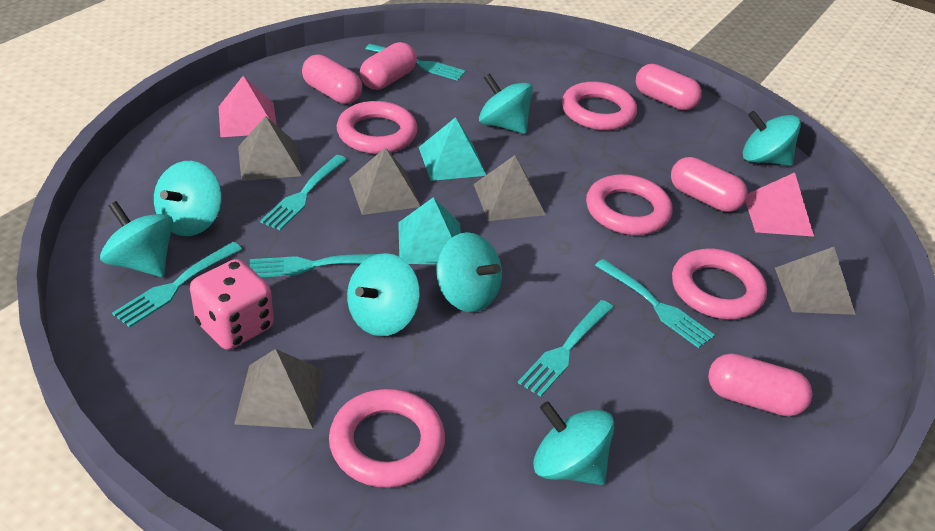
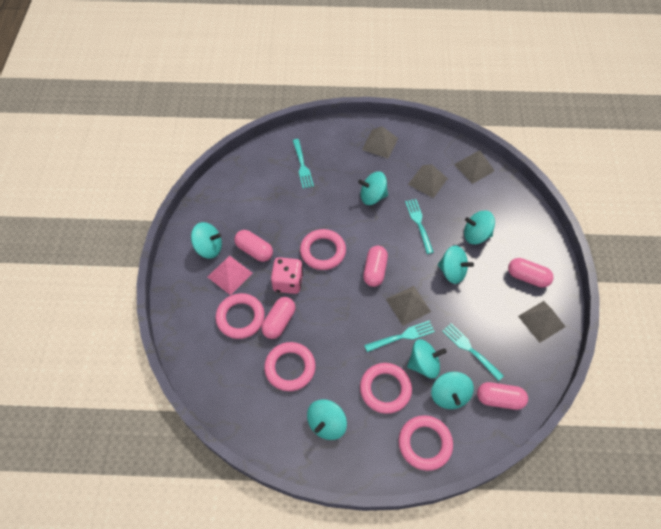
pink pyramid: [219,76,277,137] [745,172,814,237] = 2 -> [208,255,252,295] = 1
turquoise fork: [112,242,242,328] [250,254,376,277] [260,155,347,230] [366,44,466,81] [518,300,613,397] [595,259,715,348] = 6 -> [293,139,314,189] [364,320,435,352] [405,199,434,254] [442,323,504,381] = 4
turquoise pyramid: [398,197,461,264] [419,117,486,181] = 2 -> none = 0

